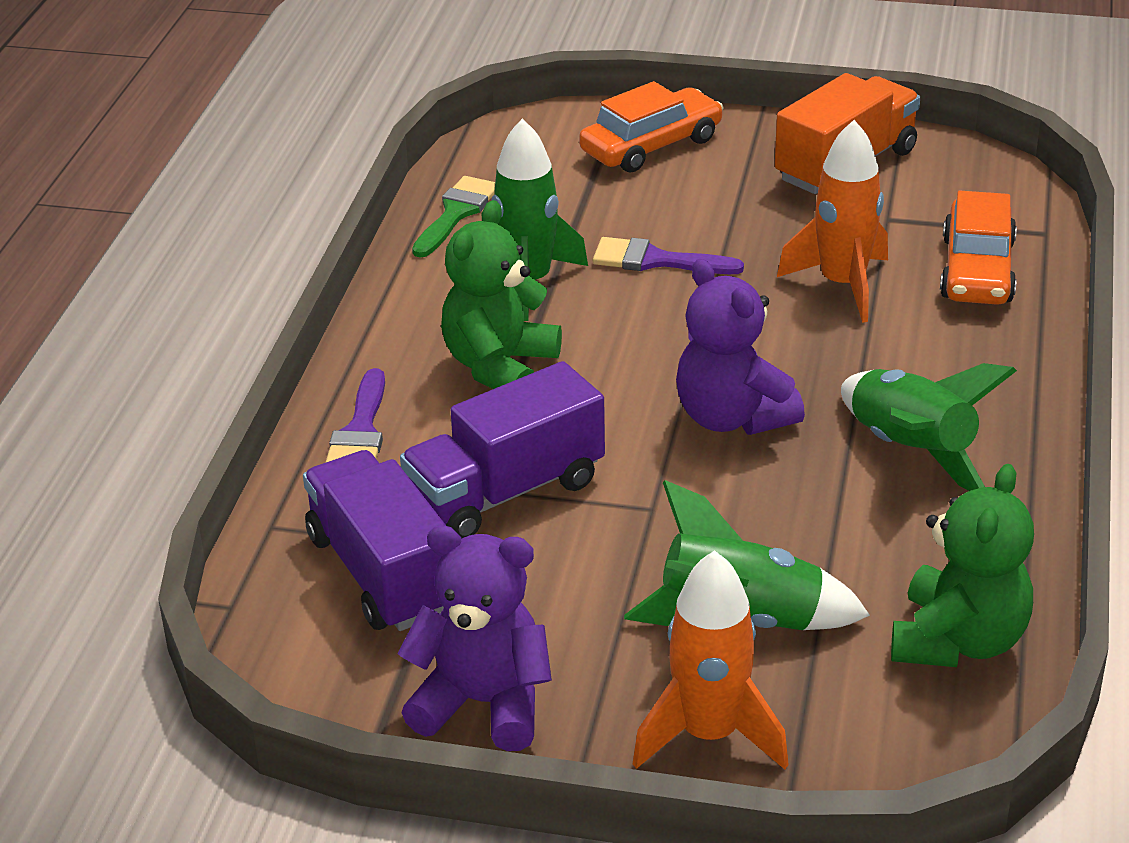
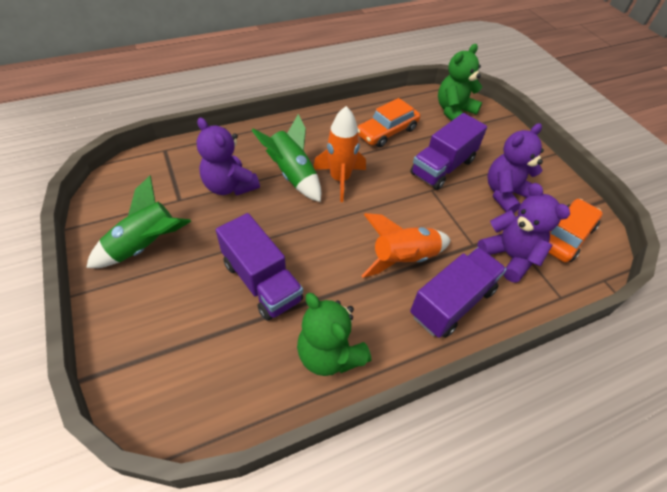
green brush: [412,176,495,258] = 1 -> none = 0
green rocket: [492,119,588,321] [624,480,870,630] [841,363,1017,491] = 3 -> [86,176,191,268] [251,114,321,202] = 2
orange truck: [775,73,920,194] = 1 -> none = 0
purple brush: [325,368,385,463] [593,237,744,274] = 2 -> none = 0
purple teddy bear: [397,525,552,751] [676,259,805,435] = 2 -> [197,117,260,196] [477,183,570,283] [488,123,544,213] = 3
purple truck: [303,450,446,631] [400,361,605,539] = 2 -> [216,213,303,321] [410,113,487,190] [410,247,506,338] = 3

